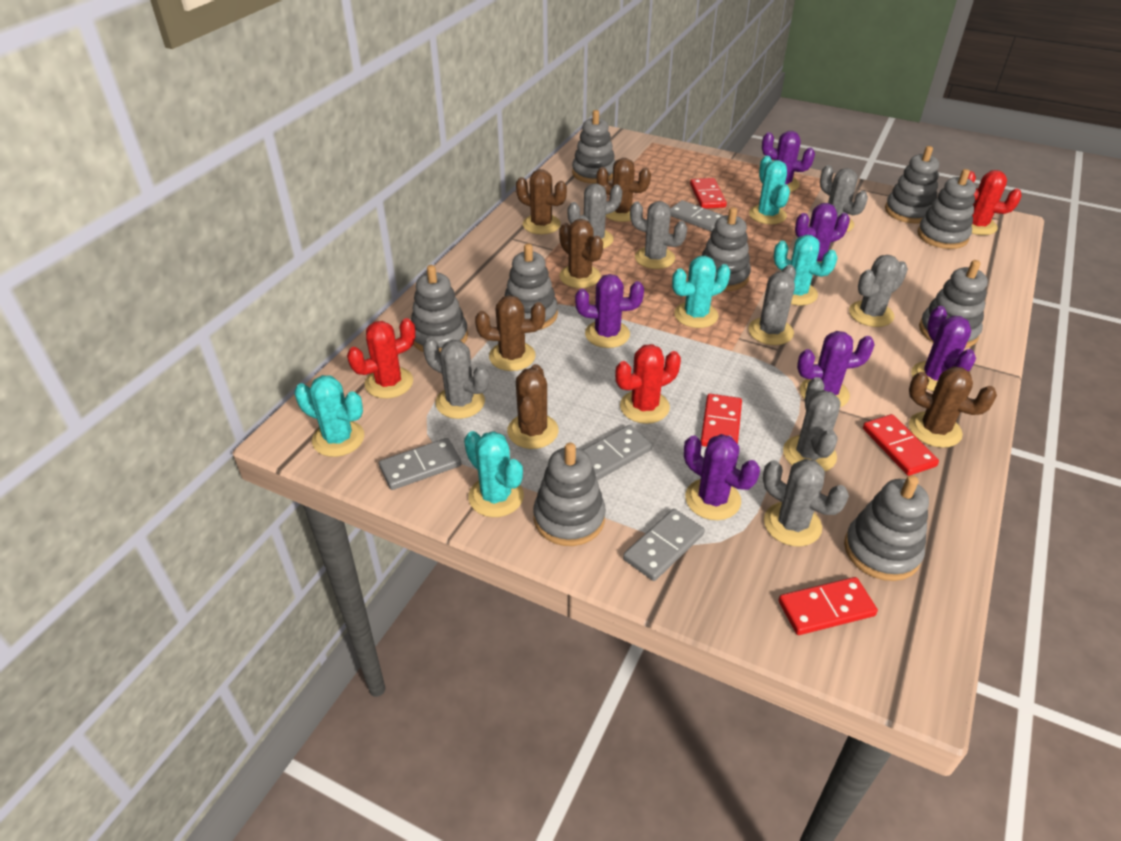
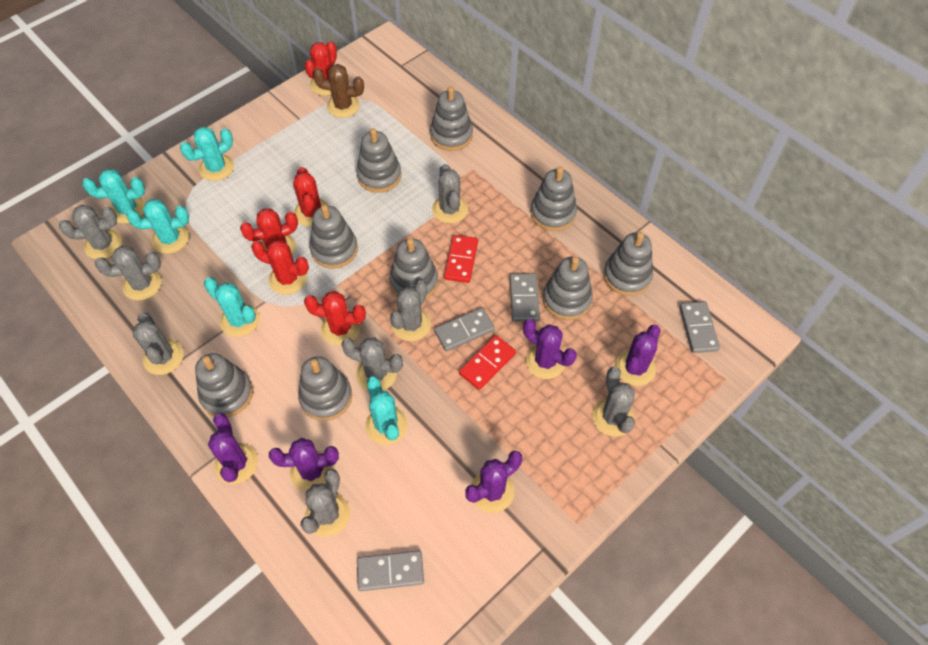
brown cactus: [475,295,545,371] [507,364,558,449] [516,169,567,234] [559,219,603,288] [597,158,651,222] [909,366,997,448] = 6 -> [313,64,364,118] = 1
purple cactus: [575,274,644,348] [684,434,760,520] [762,131,815,192] [795,203,850,263] [797,331,875,407] [911,306,976,392] = 6 -> [208,413,258,484] [269,438,339,492] [465,451,522,513] [523,319,577,379] [615,325,661,386] = 5
red cactus: [347,318,416,399] [615,344,681,424] [968,170,1022,235] = 3 -> [240,208,298,255] [251,240,309,295] [293,167,329,227] [304,291,366,346] [305,41,337,96] = 5
red domino: [690,178,727,209] [701,394,742,447] [778,577,878,635] [863,414,939,476] = 4 -> [444,235,478,283] [459,335,516,390] = 2

